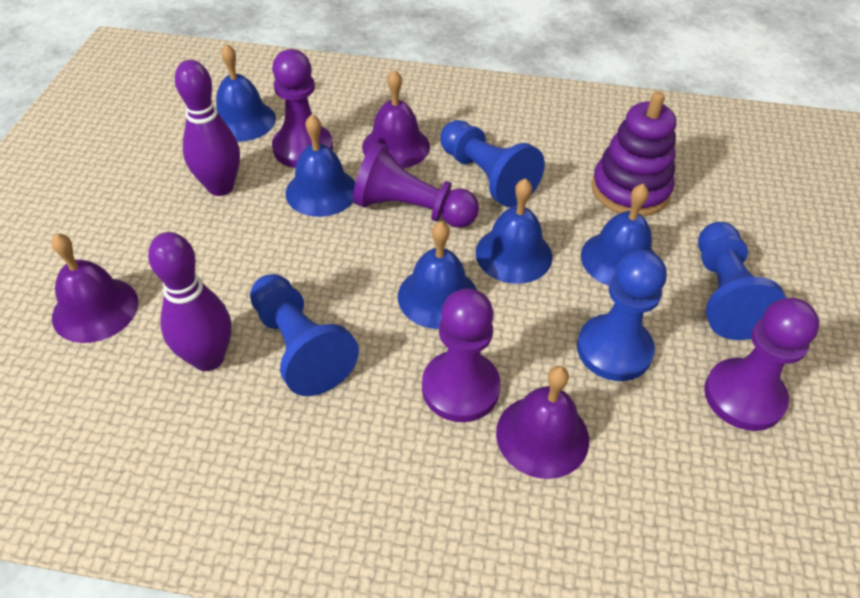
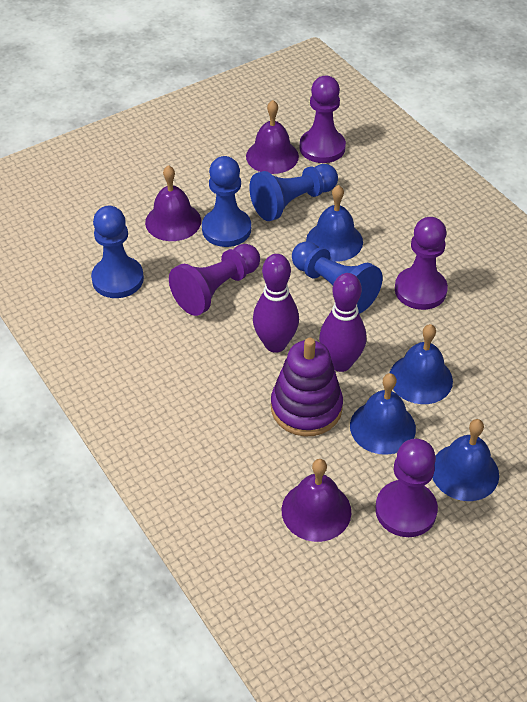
blue bell: [216,44,276,142] [285,114,355,217] [398,221,477,329] [475,178,552,284] [581,184,654,286] = 5 -> [306,185,363,262] [350,373,416,455] [390,324,453,404] [433,419,499,501] = 4

